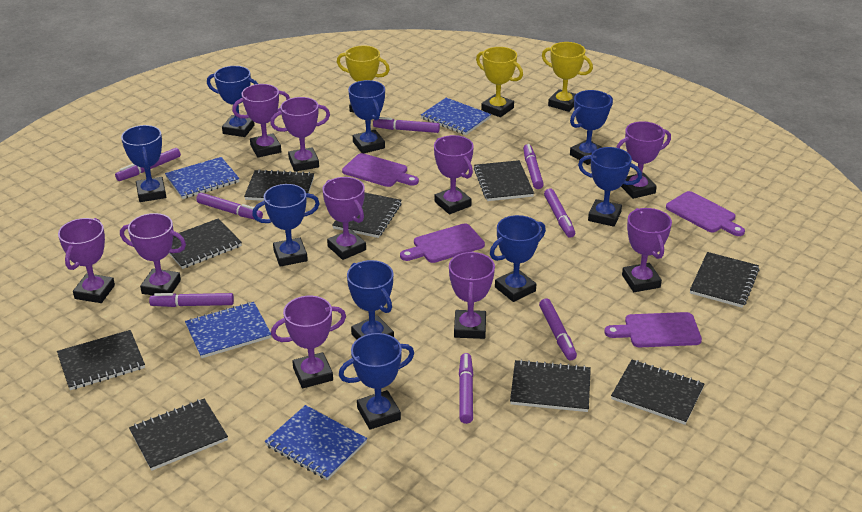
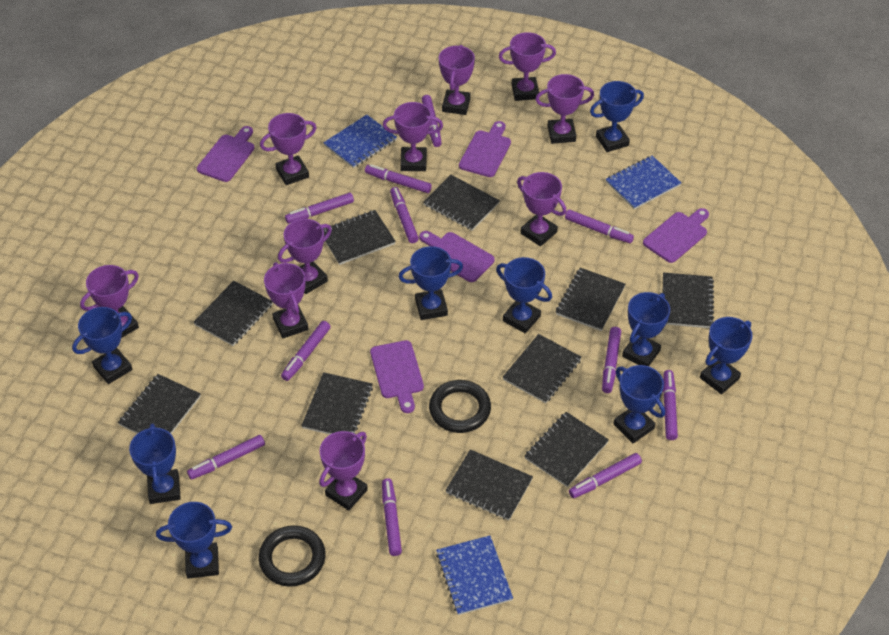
black notebook: [57,330,145,390] [129,399,228,471] [169,218,242,269] [244,169,314,201] [332,193,402,238] [474,160,534,201] [510,359,591,412] [611,360,704,425] [690,252,759,308] = 9 -> [118,374,201,434] [193,281,273,346] [301,372,373,434] [323,210,396,265] [423,175,500,231] [445,449,533,520] [503,334,582,403] [525,412,609,487] [556,268,626,331] [663,272,714,328] = 10
black ring: none = 0 -> [258,525,326,587] [429,380,491,433] = 2
blue notebook: [165,157,240,199] [185,302,271,358] [265,405,367,480] [421,98,491,135] = 4 -> [323,115,397,168] [436,536,513,615] [606,155,681,210] = 3
purple cutting board: [342,153,419,187] [400,223,485,263] [604,312,702,347] [666,191,745,236] = 4 -> [197,126,255,182] [370,340,424,413] [419,231,495,282] [459,121,511,177] [643,208,709,263] = 5
purple marker: [115,148,181,181] [149,293,234,307] [196,193,263,220] [373,117,440,133] [459,353,473,424] [523,144,544,189] [539,299,577,360] [544,188,575,238] = 8 -> [187,435,265,480] [281,321,331,381] [285,193,354,223] [365,164,432,193] [382,478,402,556] [390,187,419,243] [422,95,442,147] [565,210,634,243] [569,453,642,498] [602,327,621,393] [663,370,678,440] = 11
yellow trophy: [337,46,390,112] [476,47,523,117] [542,42,593,112] = 3 -> none = 0

